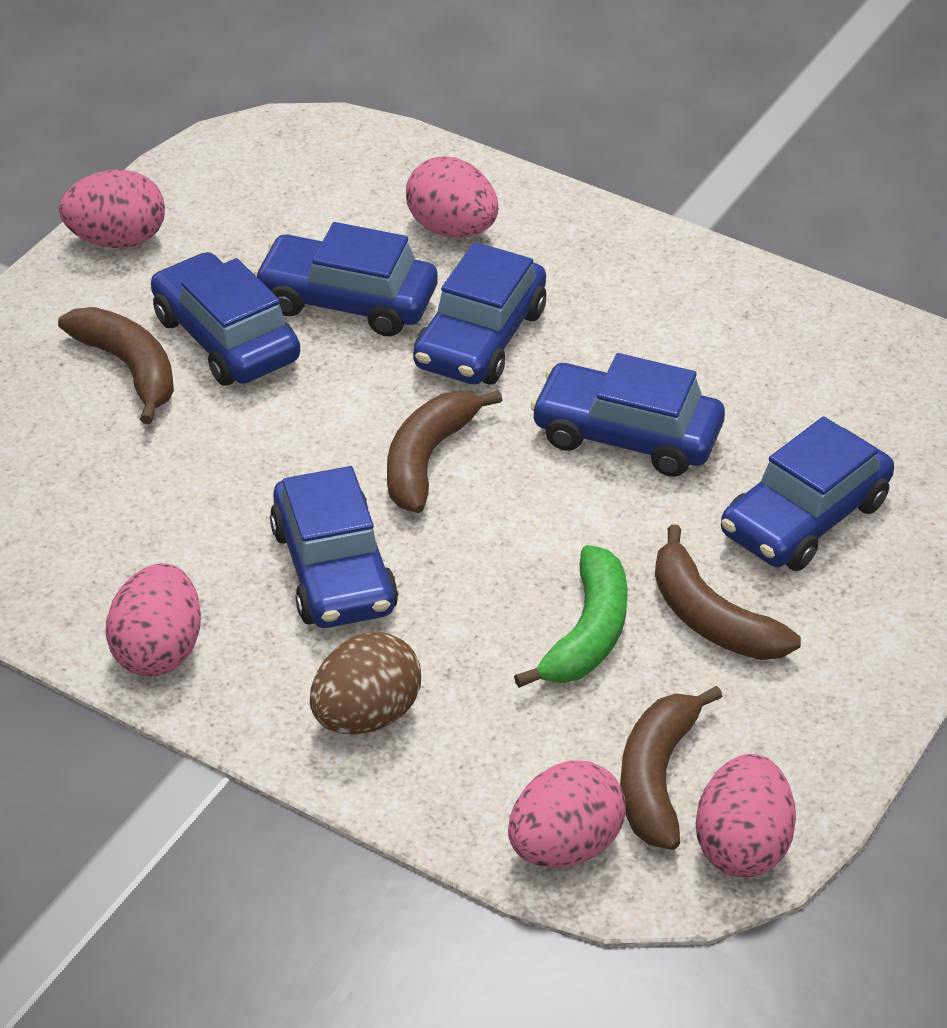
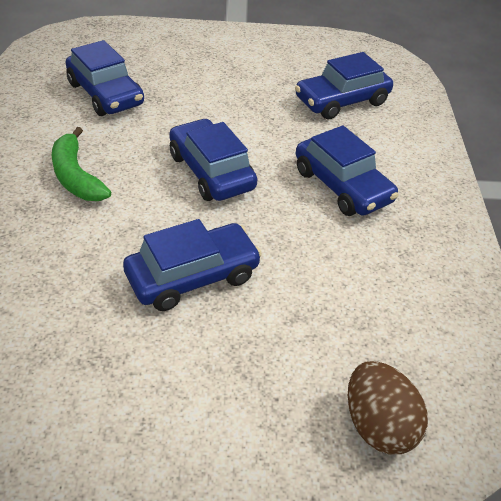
blue car: [151,252,300,386] [254,222,438,336] [270,466,398,628] [413,242,546,385] [530,353,725,477] [721,416,894,571] = 6 -> [66,40,144,116] [123,219,262,311] [169,119,257,201] [295,52,393,119] [296,125,399,216] = 5
brown banana: [58,307,174,424] [387,390,502,513] [620,686,723,850] [655,524,801,660] = 4 -> none = 0
pink egg: [59,170,165,248] [106,563,201,677] [406,156,498,238] [508,761,626,867] [696,754,796,878] = 5 -> none = 0

